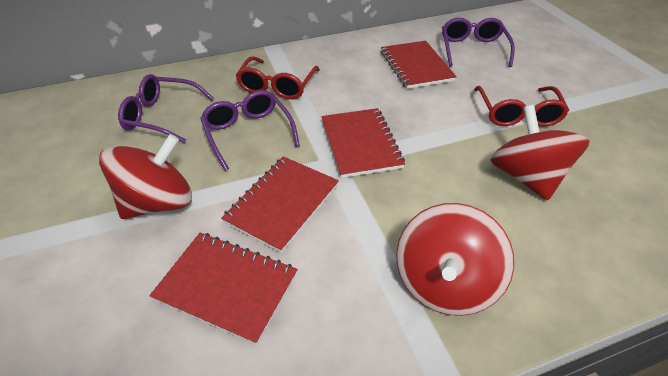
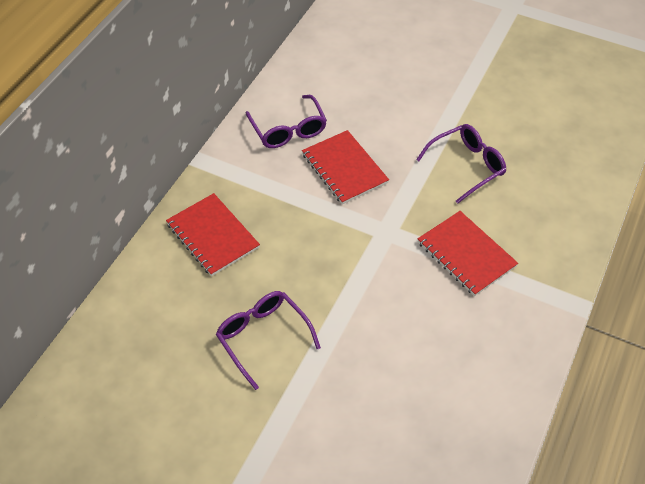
red glasses: [235,56,320,99] [474,86,569,127] = 2 -> none = 0
red notebook: [149,233,298,345] [221,156,339,253] [322,108,405,178] [381,41,457,89] = 4 -> [166,193,260,276] [302,130,389,204] [418,211,518,296] = 3
red spinning top: [99,134,192,219] [396,203,514,316] [490,105,590,201] = 3 -> none = 0

